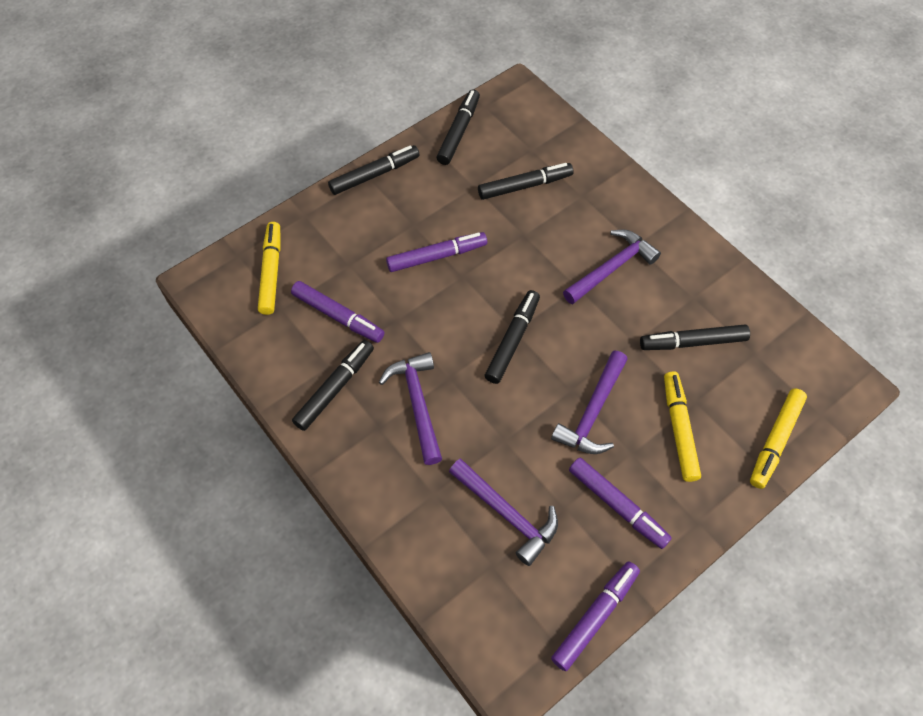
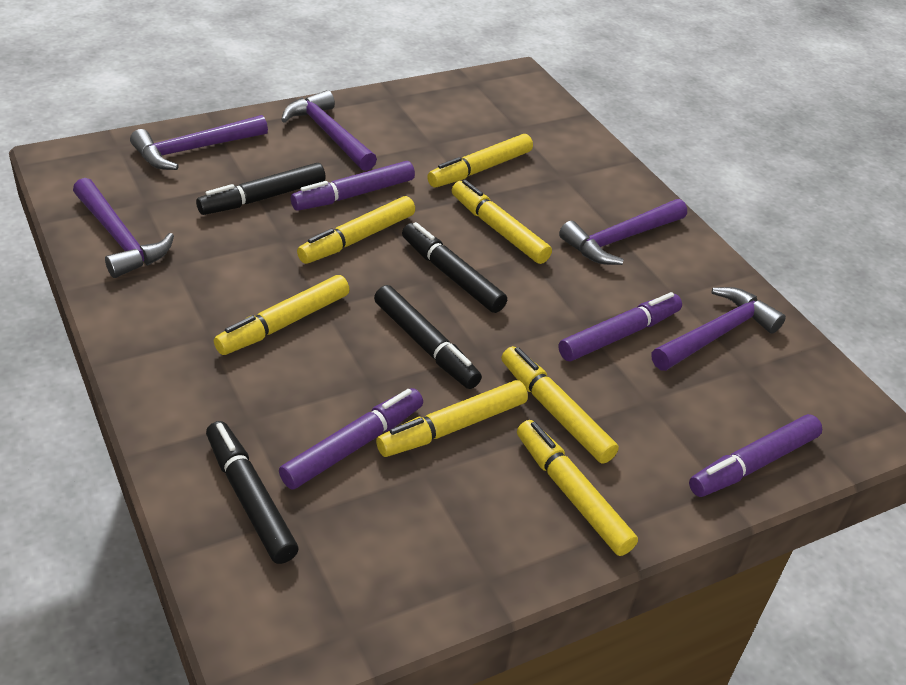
black marker: [292,340,374,431] [328,145,420,195] [437,89,480,165] [478,163,573,200] [485,290,540,384] [640,324,750,350] = 6 -> [196,163,326,215] [206,421,299,564] [374,285,482,389] [402,222,507,313] = 4
purple hammer: [379,352,442,465] [449,459,558,566] [551,351,628,454] [563,230,661,304] = 4 -> [73,178,174,278] [130,115,268,170] [281,90,377,171] [559,199,687,265] [651,287,786,371] = 5
yellow marker: [258,222,281,315] [664,371,701,482] [750,388,807,489] = 3 -> [214,275,350,355] [297,196,415,264] [376,380,528,457] [427,134,533,187] [452,180,552,264] [501,346,619,464] [517,420,638,556] = 7

